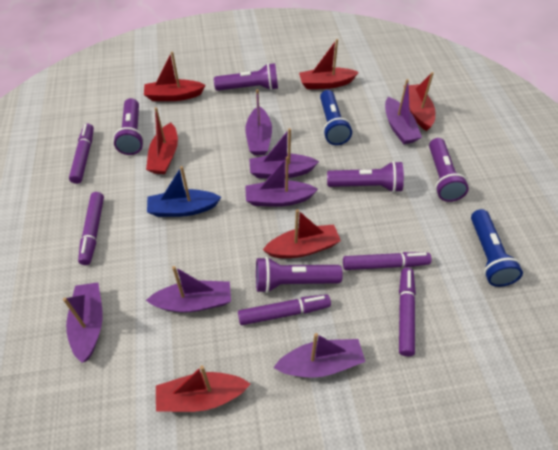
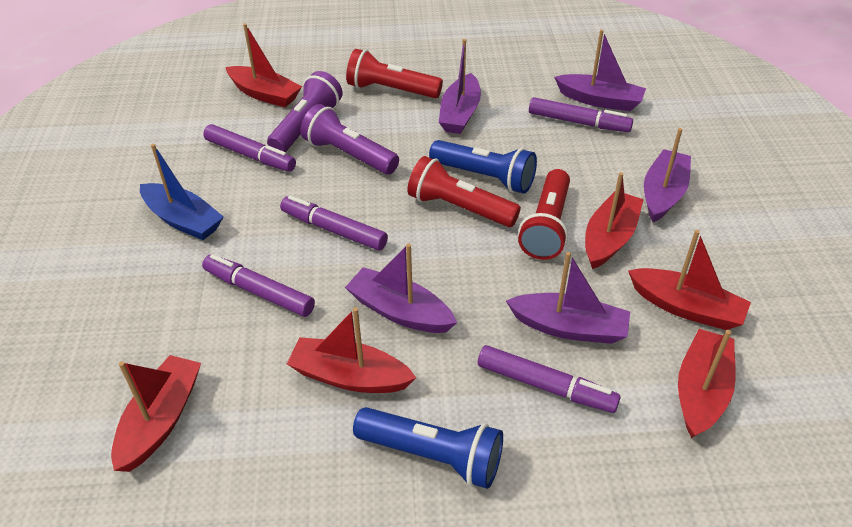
purple boat: [63,282,103,363] [146,266,231,312] [245,89,272,155] [245,156,318,207] [249,128,319,178] [273,333,365,378] [385,79,422,144] = 7 -> [345,243,457,333] [439,39,481,134] [506,252,630,344] [554,29,646,111] [644,128,691,222] = 5
purple flashlight: [113,98,144,155] [214,63,278,91] [256,257,343,293] [327,161,404,193] [429,138,469,202] = 5 -> [267,71,343,152] [301,104,399,174] = 2
red flashlight: none = 0 -> [346,49,443,98] [407,156,521,227] [518,169,570,260] = 3

